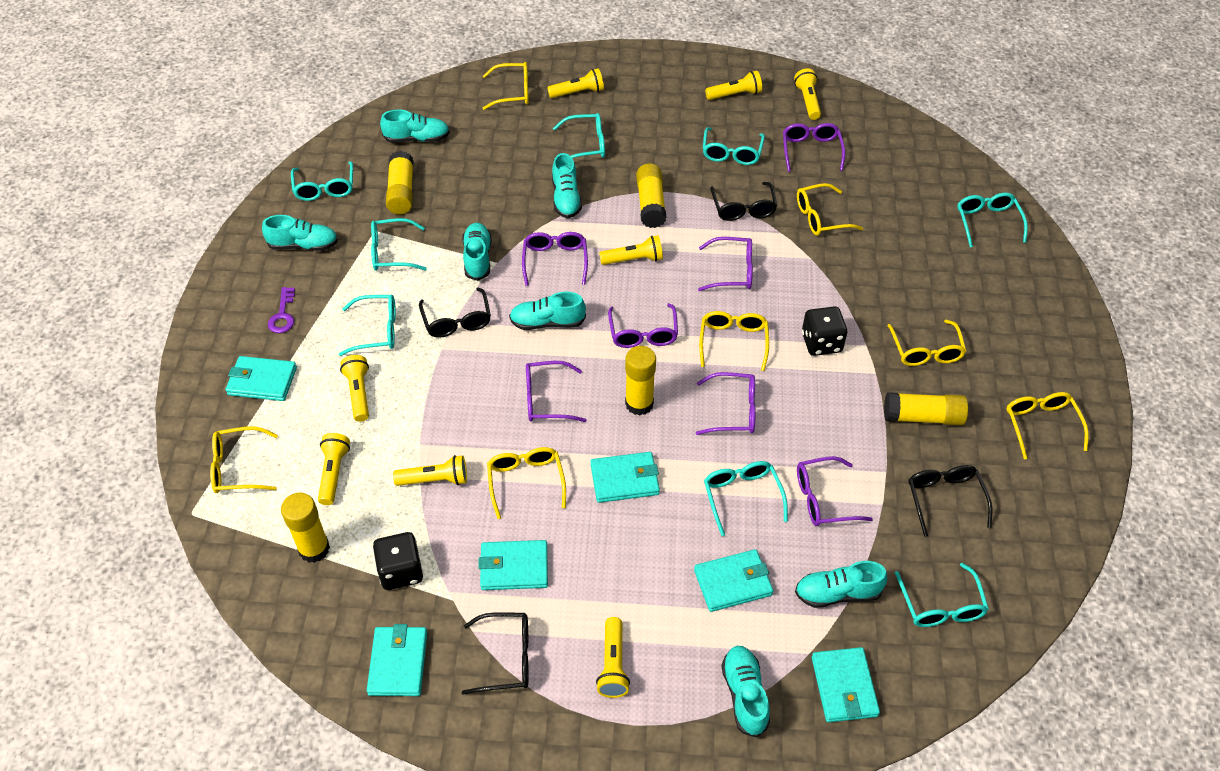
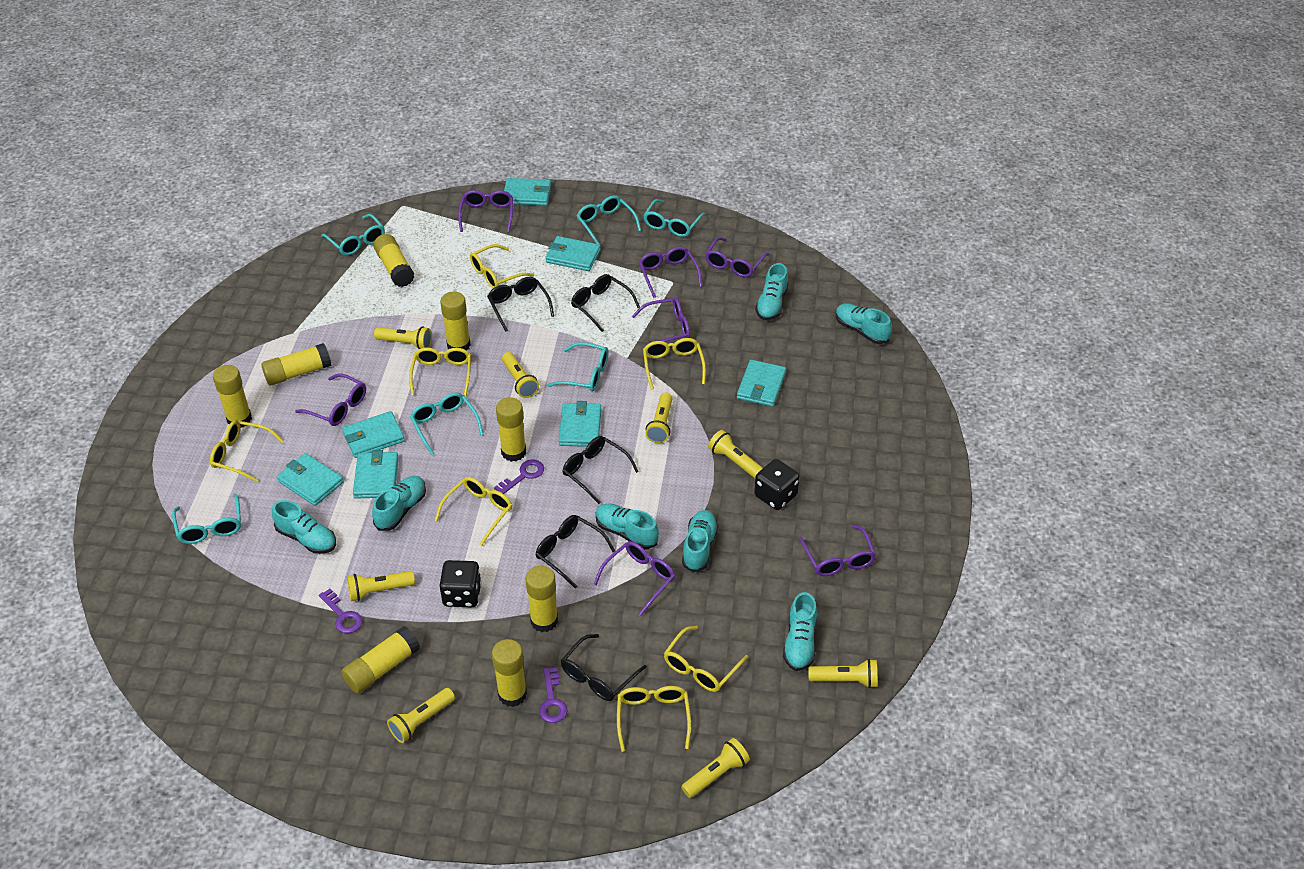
black glasses: [419,288,491,338] [462,612,529,695] [710,182,777,221] [908,465,992,537] = 4 -> [487,277,554,332] [536,515,615,589] [561,634,647,701] [563,436,639,504] [571,274,640,332] = 5
purple key: [268,287,295,333] = 1 -> [319,589,363,634] [494,459,544,494] [539,668,568,723] = 3
turquoise glasses: [291,161,353,201] [339,294,396,356] [371,218,427,271] [553,113,605,158] [703,127,765,165] [704,461,788,536] [895,563,989,627] [957,193,1028,247] = 8 -> [172,494,241,544] [321,214,385,255] [410,393,484,455] [548,342,609,392] [577,195,641,246] [643,199,706,237] = 6
turquoise wallet: [226,356,297,401] [367,624,427,696] [478,540,548,590] [590,452,660,503] [694,549,773,612] [812,647,880,722] = 6 -> [277,453,344,506] [342,411,405,458] [353,450,399,499] [504,178,551,206] [545,236,600,271] [559,401,601,447] [737,360,786,407] = 7
yellow glue stick: [281,493,330,563] [386,151,414,215] [625,346,656,415] [636,163,666,228] [884,392,968,425] = 5 -> [213,365,252,428] [261,343,331,385] [341,626,420,693] [373,234,414,287] [440,291,471,351] [492,639,527,707] [496,397,526,462] [525,566,558,632] = 8

